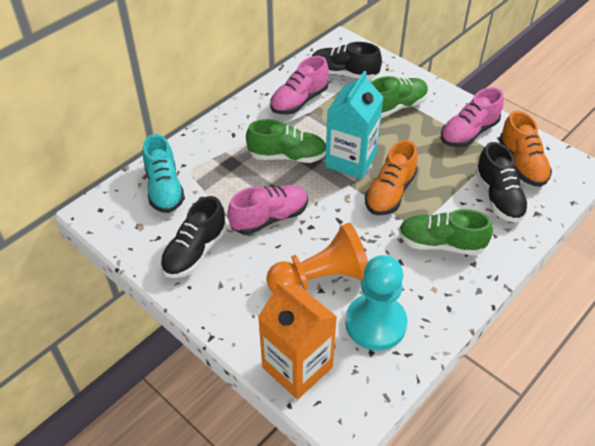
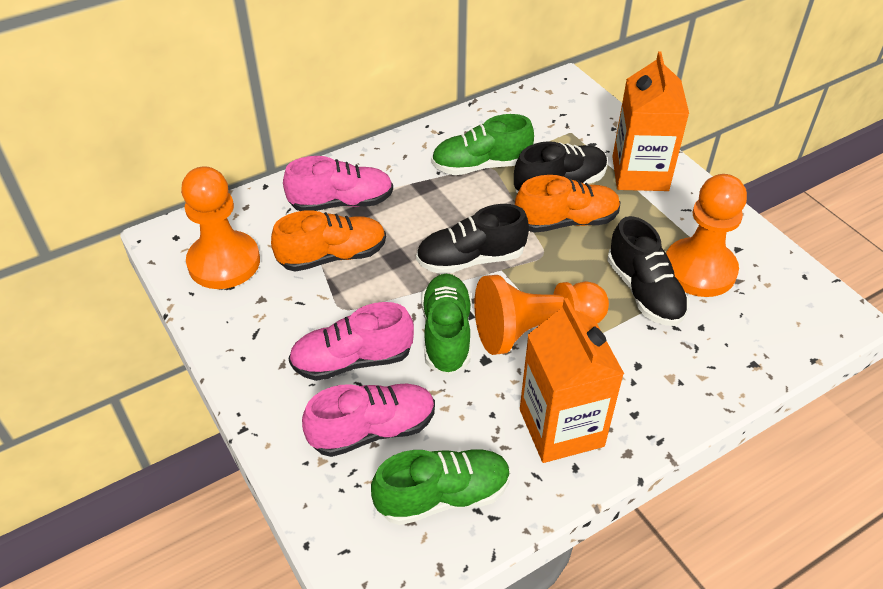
orange carton: [258,280,337,400] = 1 -> [520,298,624,463] [612,51,689,191] = 2
orange pawn: [266,222,368,292] = 1 -> [181,166,260,289] [474,275,609,355] [666,174,747,297] = 3
turquoise carton: [325,71,383,179] = 1 -> none = 0
turquoise pawn: [345,255,407,351] = 1 -> none = 0
turquoise shoe: [143,134,185,213] = 1 -> none = 0

